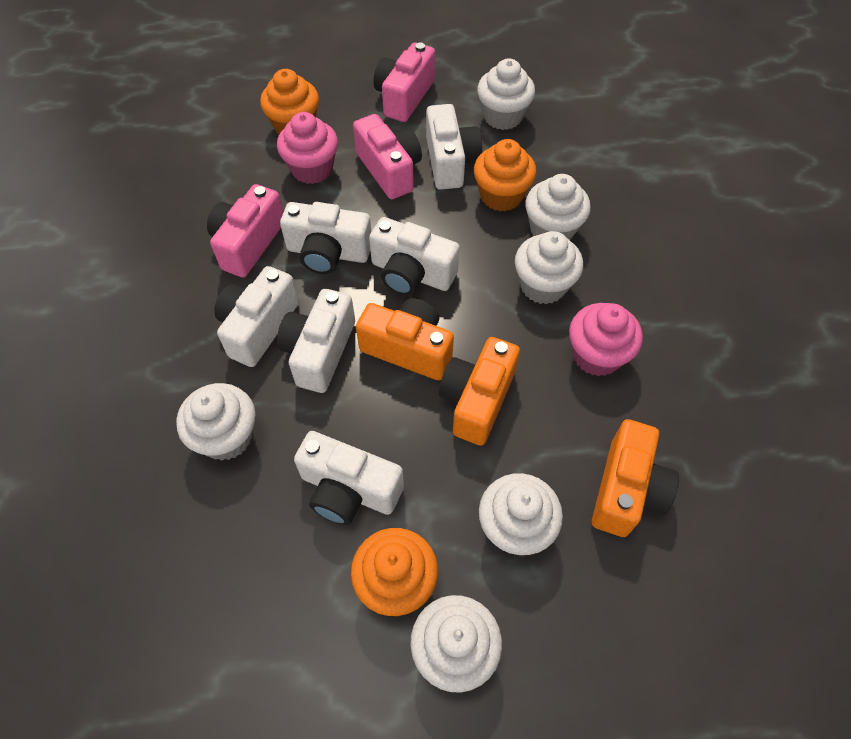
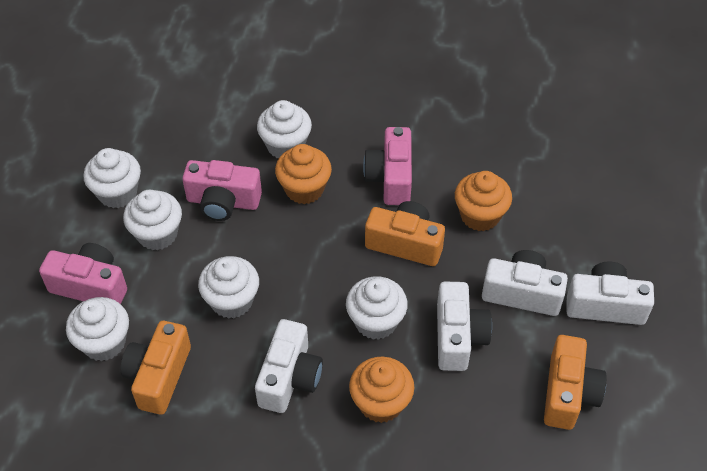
pink cupcake: [277,112,338,184] [569,303,643,377] = 2 -> none = 0
white camera: [214,266,299,367] [277,289,355,393] [280,202,371,274] [294,431,404,525] [369,217,460,296] [426,104,482,190] = 6 -> [255,319,323,413] [437,282,492,371] [482,250,568,316] [566,262,654,325] = 4

